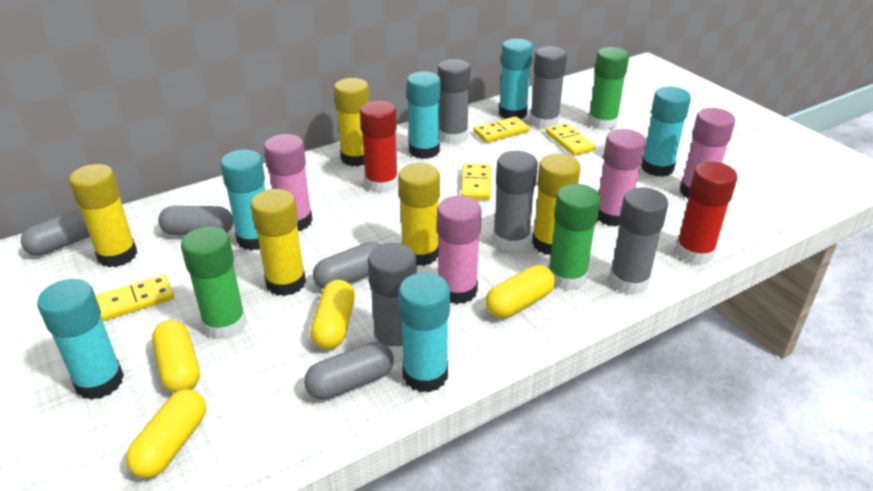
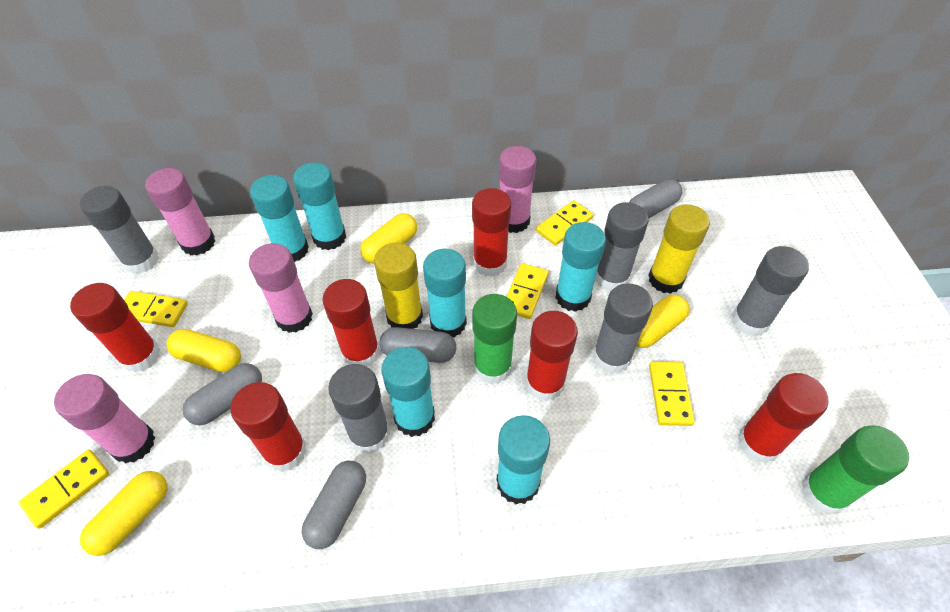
green glue stick: [181,226,246,339] [548,184,601,290] [588,47,629,130] = 3 -> [472,294,517,384] [802,425,909,515] = 2
red glue stick: [360,100,398,193] [675,162,738,265] = 2 -> [70,283,160,373] [230,382,307,472] [322,279,380,367] [472,188,511,277] [526,311,578,401] [738,373,828,463] = 6
yellow domino: [96,275,174,321] [461,163,491,200] [474,116,529,143] [545,123,596,156] = 4 -> [19,449,109,529] [124,291,188,327] [506,263,549,319] [536,200,593,246] [649,361,695,426] = 5
yellow glue stick: [69,164,137,267] [250,189,306,296] [334,78,370,166] [398,163,440,266] [532,154,581,255] = 5 -> [374,242,423,329] [648,204,710,294] = 2

